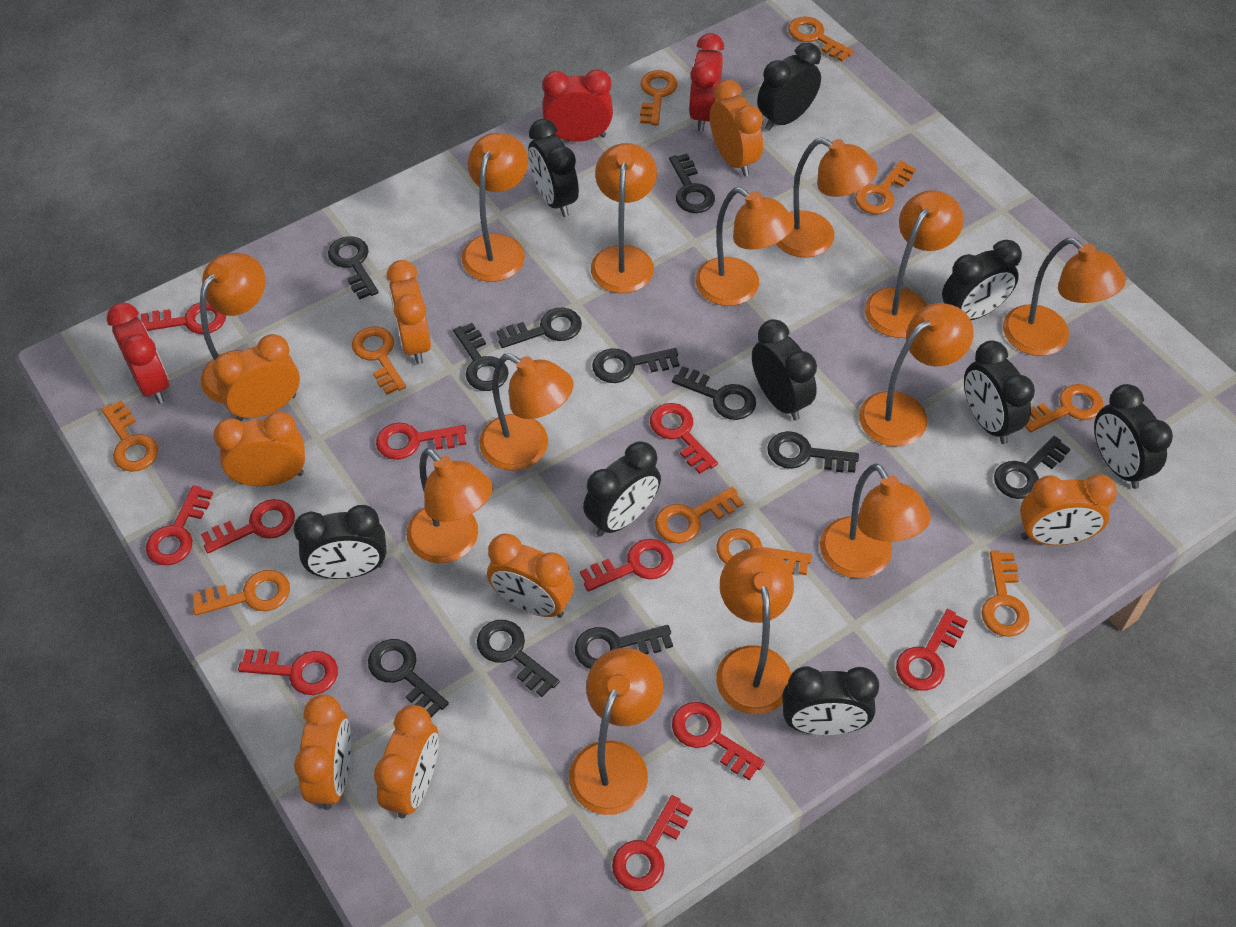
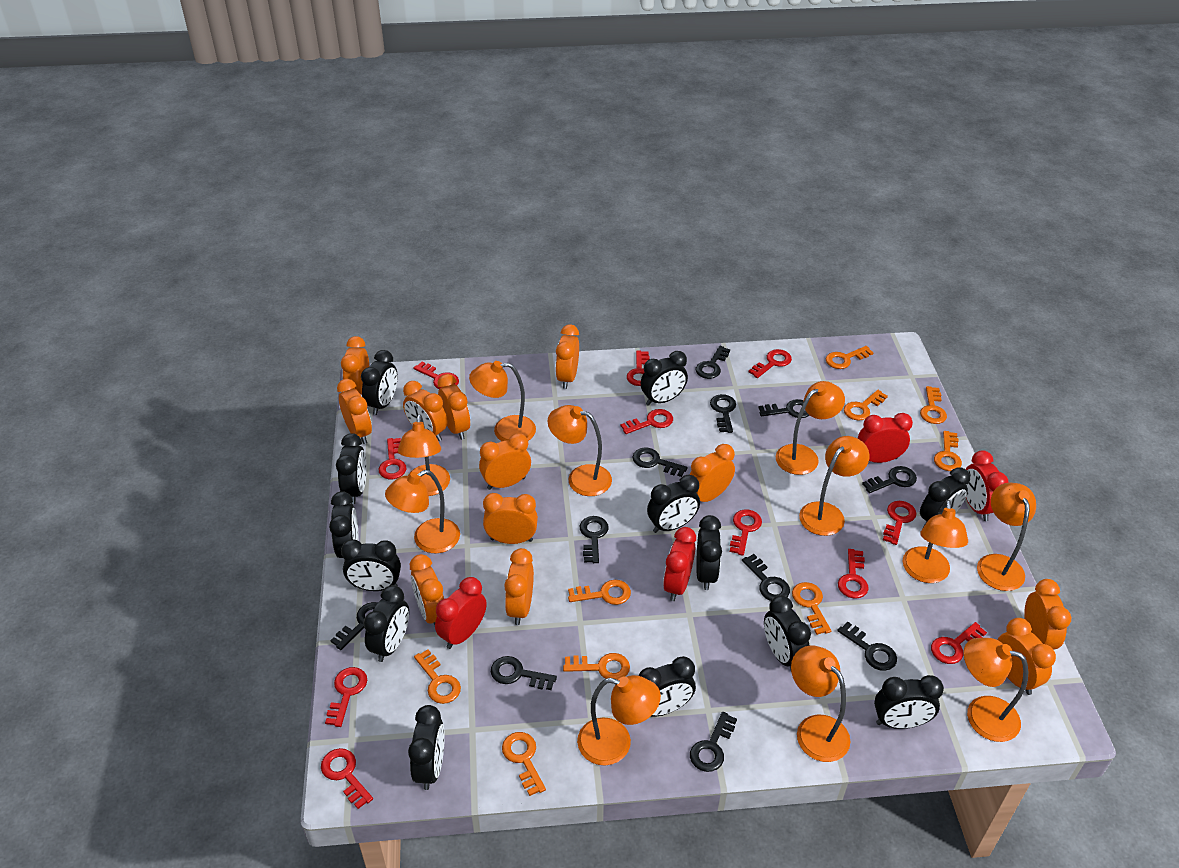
black clock: [293,505,387,579] [528,119,579,217] [583,441,661,537] [752,319,817,421] [757,43,821,131] [782,666,879,735] [942,240,1022,320] [964,340,1035,444] [1094,384,1173,489] = 9 -> [329,491,359,558] [336,433,367,504] [341,539,401,591] [361,350,398,415] [363,585,409,662] [408,705,445,790] [639,656,696,717] [641,351,688,406] [647,475,700,533] [696,515,722,590] [764,595,811,670] [874,675,944,729] [920,467,970,526] = 13
orange clock: [213,334,300,421] [213,412,305,486] [294,695,351,810] [374,705,439,818] [387,260,431,364] [487,533,574,618] [710,79,763,176] [1020,474,1117,545] = 8 -> [337,379,372,444] [341,336,369,395] [403,381,447,441] [410,554,444,625] [438,374,470,440] [479,433,531,490] [483,493,538,544] [504,548,534,625] [556,324,579,389] [689,444,735,502] [997,618,1056,695] [1024,579,1071,650] = 12
orange key: [101,400,158,472] [193,570,290,616] [352,326,406,395] [640,70,678,126] [655,487,744,543] [717,528,812,575] [788,17,854,62] [855,160,916,214] [982,551,1030,637] [1025,384,1104,433] = 10 -> [414,649,461,704] [502,732,546,796] [563,653,630,680] [568,580,631,605] [792,582,831,635] [826,346,873,369] [844,390,888,421] [920,386,947,424] [934,431,962,471] = 9
orange lamp: [200,253,265,404] [407,448,493,563] [462,133,528,282] [479,353,574,471] [569,648,663,815] [591,143,657,293] [695,187,795,306] [716,548,794,714] [776,138,878,258] [820,463,931,578] [859,303,974,447] [865,190,964,338] [1003,238,1126,356] = 13 -> [385,470,460,553] [398,415,450,496] [469,361,536,441] [548,405,612,496] [577,675,661,765] [775,381,845,475] [791,645,850,762] [799,436,869,536] [902,500,968,583] [964,638,1028,742] [977,482,1036,591] = 11
red clock: [107,302,169,404] [542,69,613,142] [689,33,724,131] = 3 -> [435,577,487,649] [663,527,696,601] [858,413,913,463] [966,450,1009,521] = 4
red key: [141,301,226,334] [146,485,213,565] [201,499,295,553] [238,649,338,695] [376,423,467,460] [580,539,673,592] [612,795,693,891] [650,403,718,474] [672,702,765,781] [896,609,968,691] = 10 -> [321,748,373,809] [325,667,367,727] [379,438,406,479] [414,361,459,389] [621,409,673,434] [627,351,650,386] [730,509,762,556] [749,349,792,378] [838,549,869,599] [883,501,916,545] [931,622,987,664] = 11

